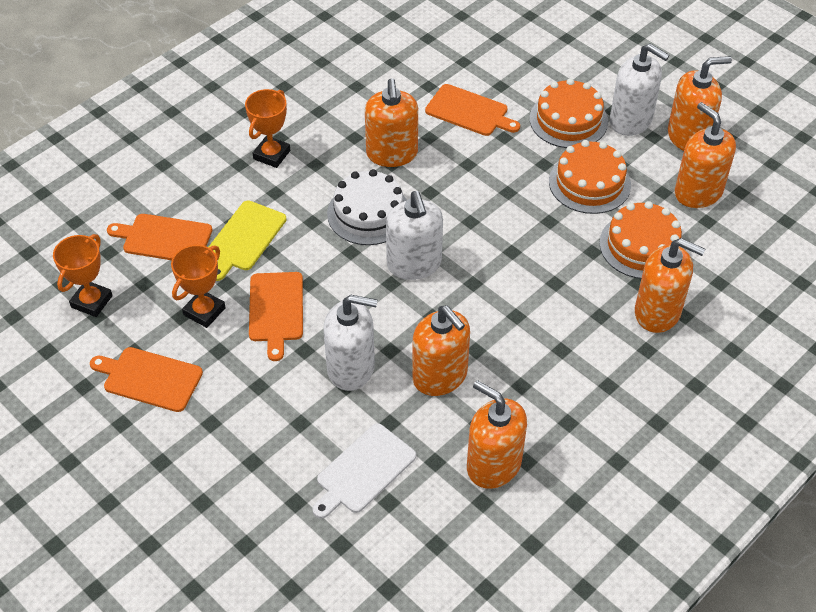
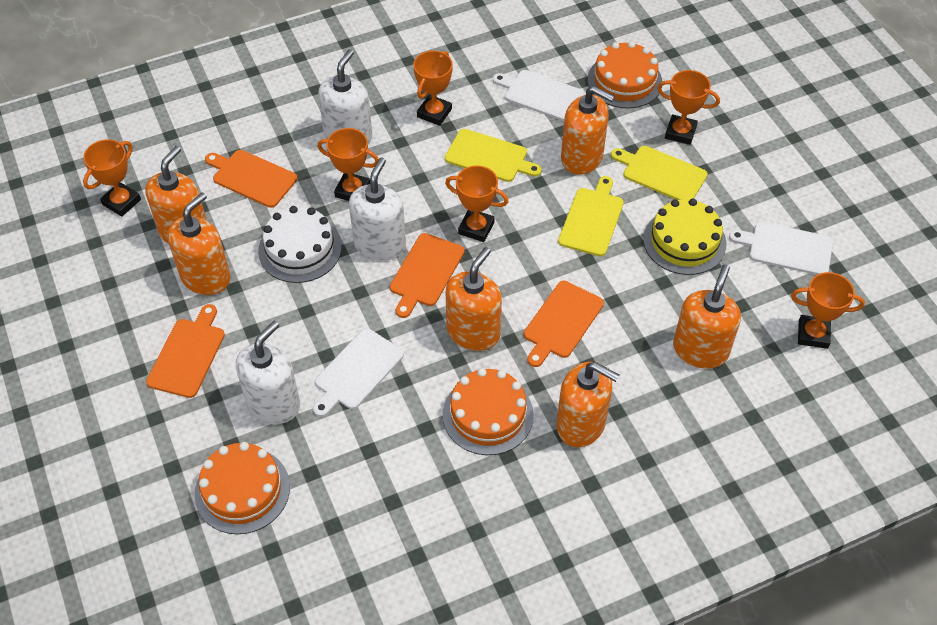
orange trophy: [53,234,113,317] [171,245,226,328] [245,89,290,168] = 3 -> [83,139,141,217] [318,128,379,201] [413,51,453,126] [445,165,509,242] [657,70,720,145] [791,272,865,349] = 6
white cutting board: [313,423,416,519] = 1 -> [313,328,404,417] [493,70,584,121] [729,221,833,275] = 3
yellow cake: none = 0 -> [643,198,726,275] = 1
yellow cutting board: [208,200,286,281] = 1 -> [445,129,542,182] [558,176,624,256] [611,146,708,200] = 3

